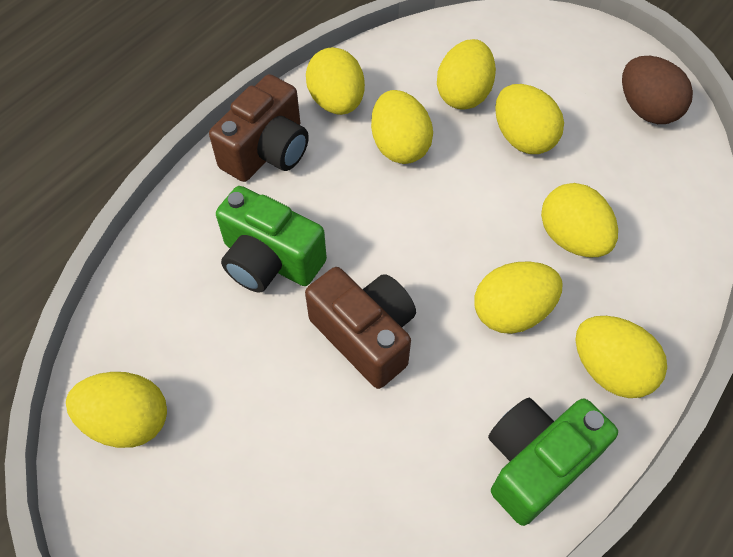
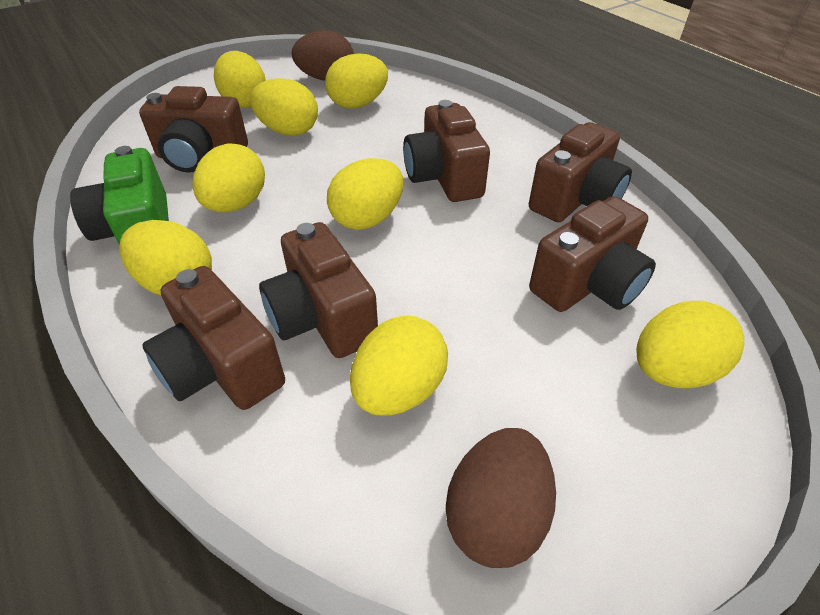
brown camera: [209,74,309,182] [305,267,416,389] = 2 -> [139,86,248,173] [142,266,285,410] [259,222,378,358] [403,100,490,202] [529,122,632,222] [529,196,656,312] = 6
brown egg: [622,56,693,124] = 1 -> [292,30,354,80] [446,428,556,568] = 2
green camera: [216,186,327,293] [488,398,618,526] = 2 -> [70,146,169,245] = 1

